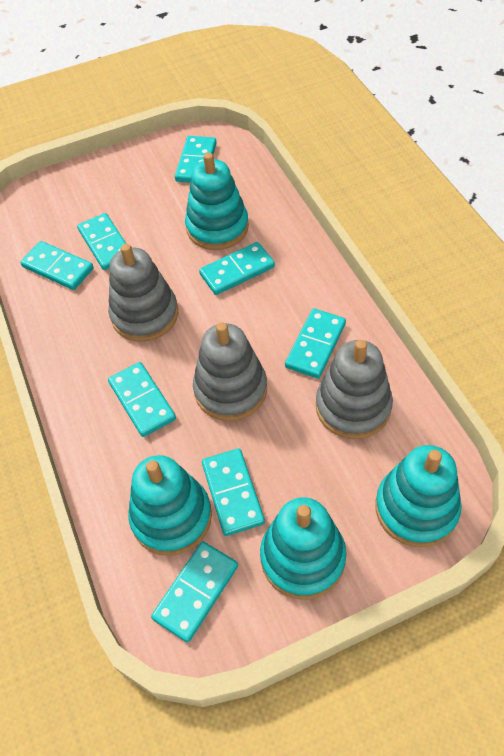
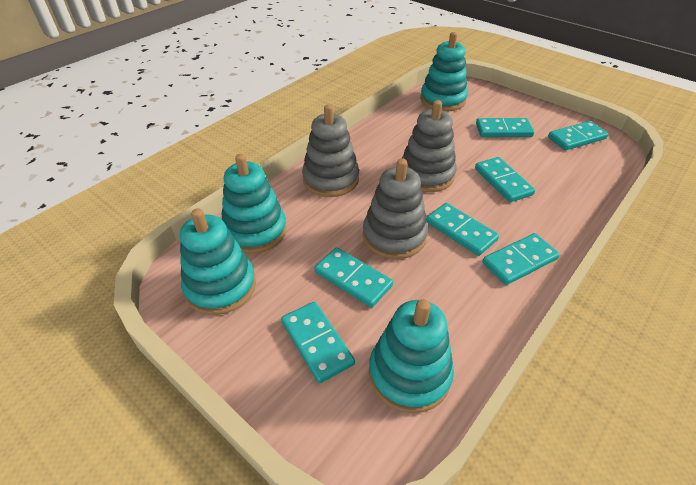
turquoise domino: [20,241,94,290] [77,213,126,270] [108,362,176,437] [151,542,238,642] [175,136,217,183] [199,242,275,295] [202,448,265,536] [285,308,346,379] = 8 -> [281,302,355,383] [315,247,393,308] [426,203,499,256] [475,157,535,202] [476,118,534,137] [483,233,560,285] [548,121,608,150] = 7

